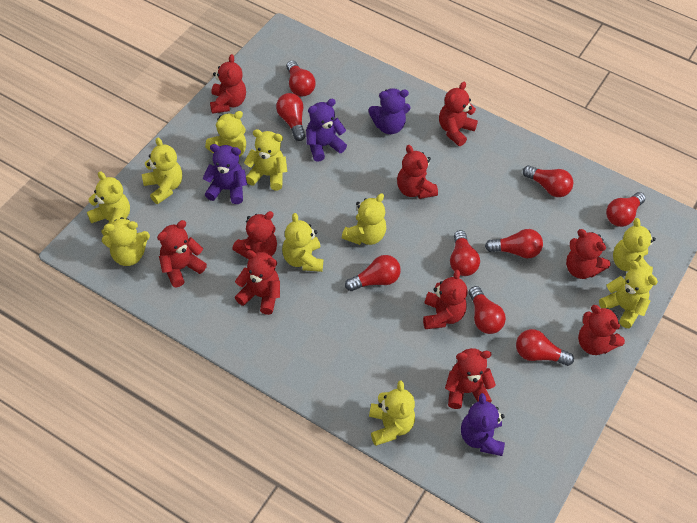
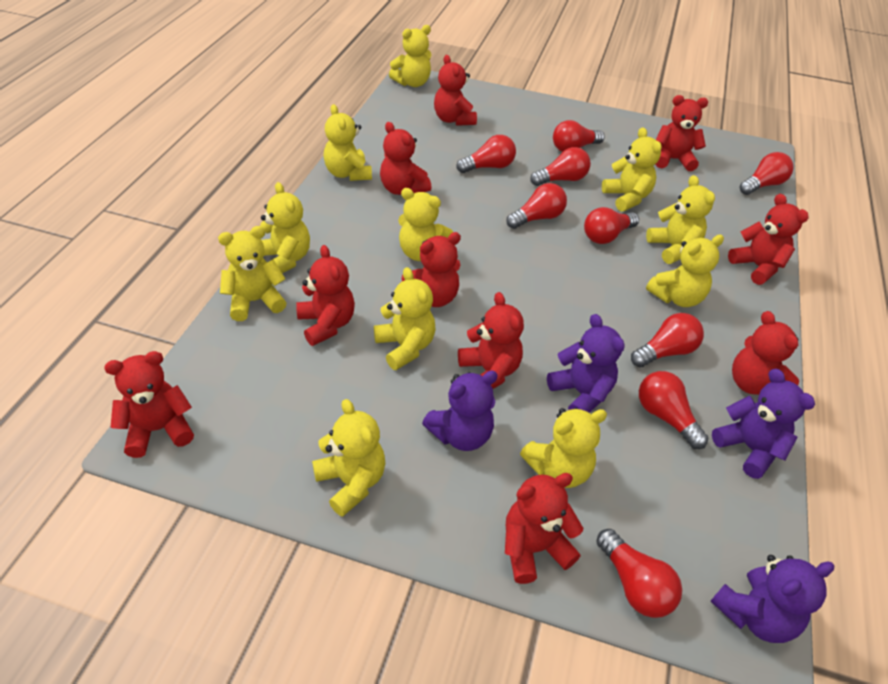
yellow teddy bear: [87,171,130,236] [102,217,150,266] [142,138,182,204] [205,111,246,157] [244,129,287,190] [282,213,323,272] [342,193,386,245] [369,381,415,446] [599,261,658,328] [613,218,656,273] = 10 -> [218,226,287,321] [260,182,310,273] [312,399,385,517] [323,104,372,181] [374,267,435,370] [389,25,431,87] [398,188,453,261] [520,408,607,488] [602,127,662,211] [646,175,715,264] [646,235,724,307] = 11

